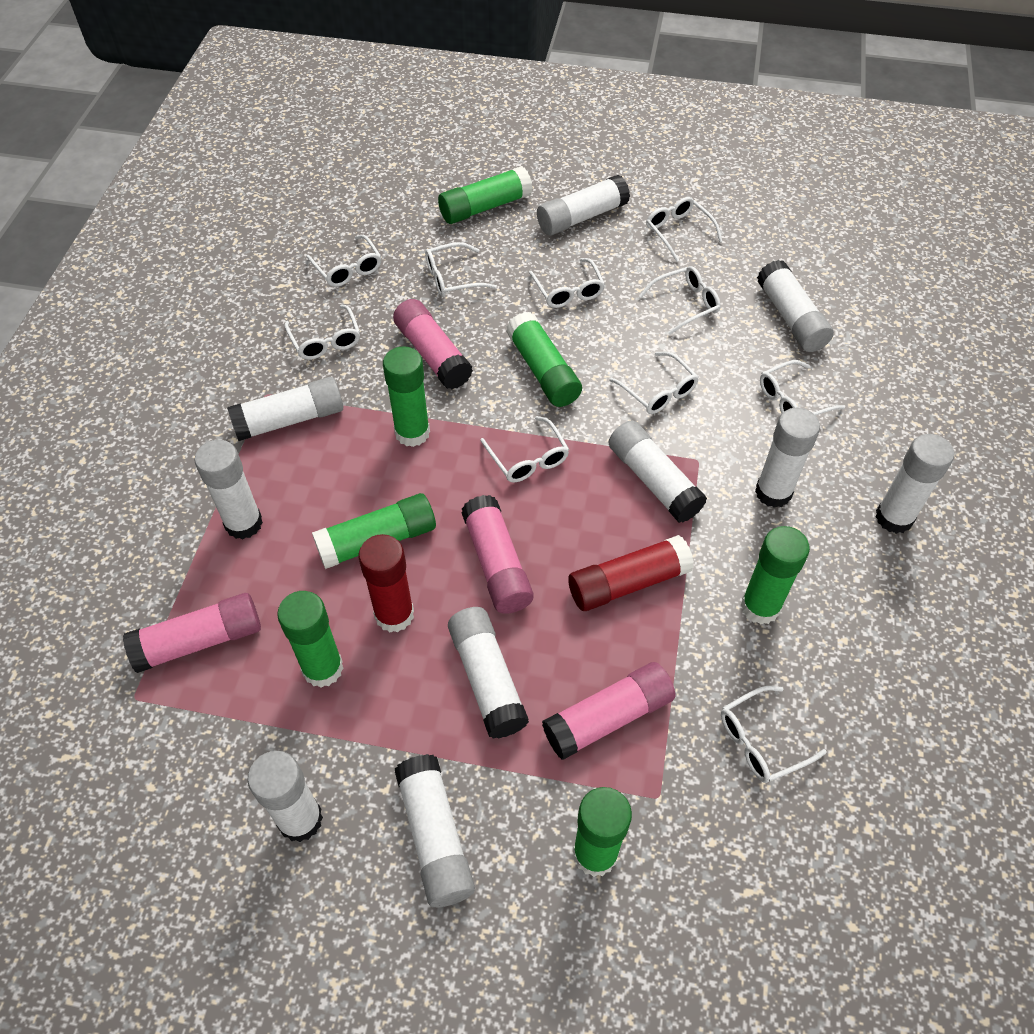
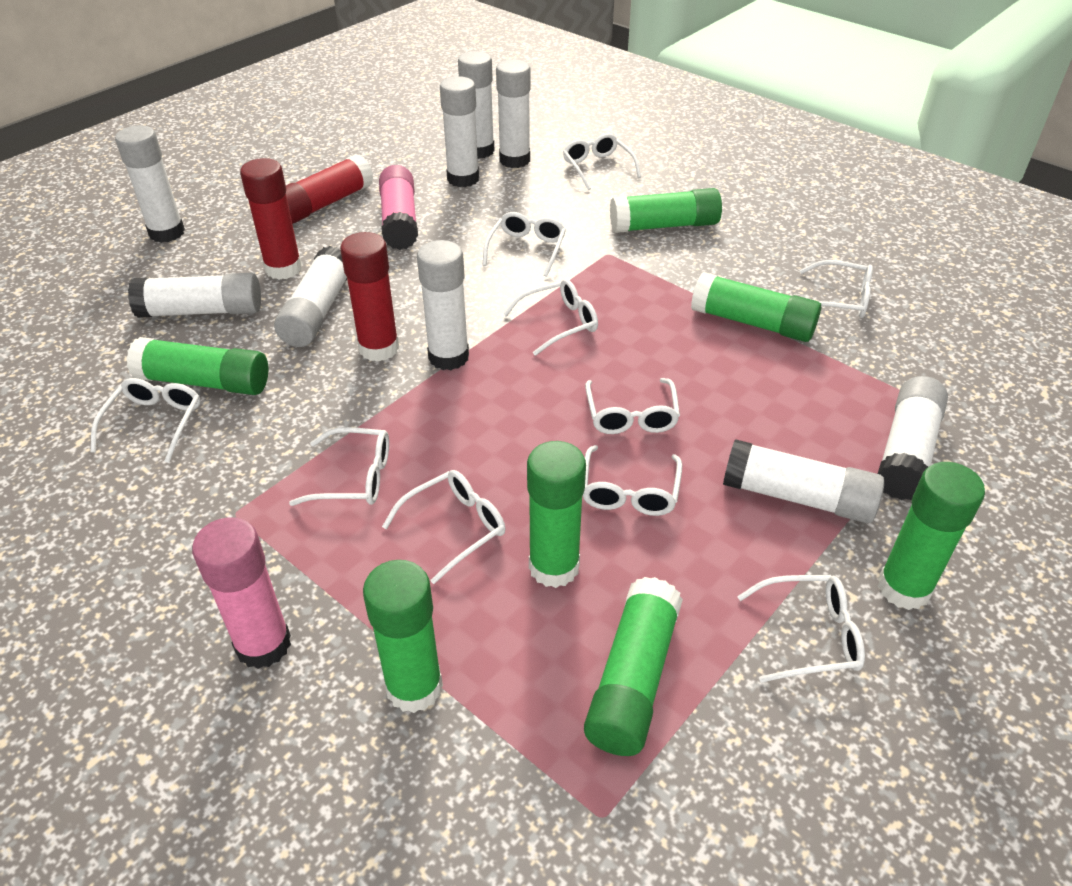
pink glue stick: [123,593,261,673] [393,299,473,390] [462,495,534,614] [542,662,675,760] = 4 -> [192,517,291,669] [379,165,418,250] = 2
red glue stick: [359,534,414,632] [568,535,694,611] = 2 -> [240,158,302,280] [286,154,374,224] [340,232,399,362] = 3
white glue stick: [194,440,263,540] [227,377,343,441] [247,751,323,842] [395,754,475,907] [448,607,529,739] [537,175,630,236] [608,421,707,523] [755,408,820,508] [757,260,834,352] [875,434,954,534] = 10 -> [115,125,185,243] [128,273,261,318] [274,246,347,347] [417,240,469,370] [440,76,479,187] [458,51,495,159] [496,60,531,168] [723,439,884,523] [878,376,948,500] = 9

